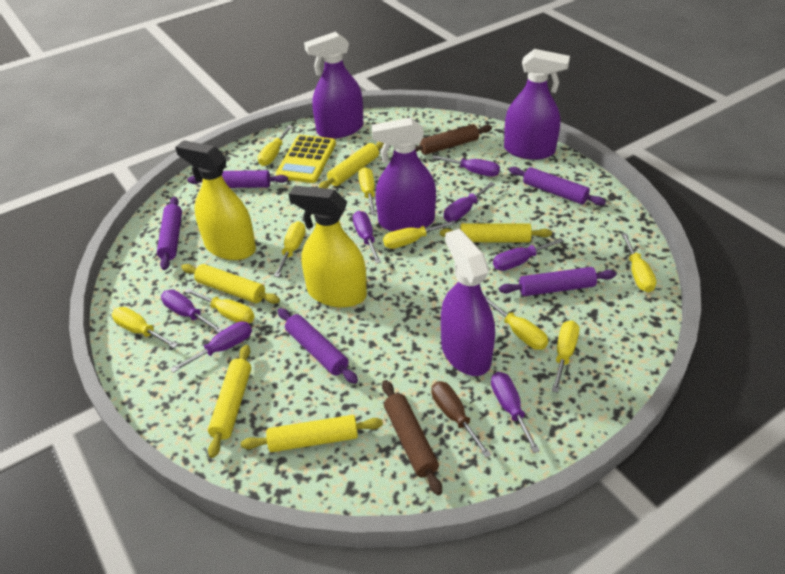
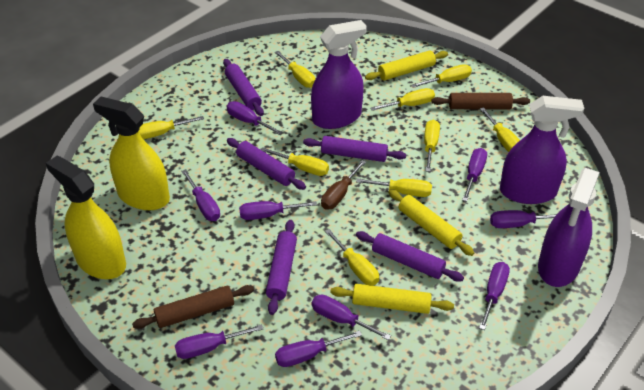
purple screwdriver: [161,290,223,333] [170,321,252,373] [353,211,381,263] [432,155,500,177] [444,182,495,222] [491,372,540,453] [493,238,564,271] = 7 -> [175,324,263,359] [181,169,220,221] [226,101,283,135] [239,201,317,220] [275,331,362,367] [311,295,391,340] [462,148,487,202] [479,262,510,330] [490,210,557,228] = 9
purple spray bottle: [304,32,363,139] [372,118,436,232] [441,229,495,376] [504,49,570,160] = 4 -> [311,20,367,129] [500,96,584,204] [538,168,600,287] = 3
yellow calculator: [275,135,336,183] = 1 -> none = 0
yellow rolling pin: [181,264,280,304] [208,345,251,458] [241,415,383,452] [318,141,384,189] [440,223,552,242] = 5 -> [330,284,454,314] [365,50,448,81] [388,189,474,256] = 3

